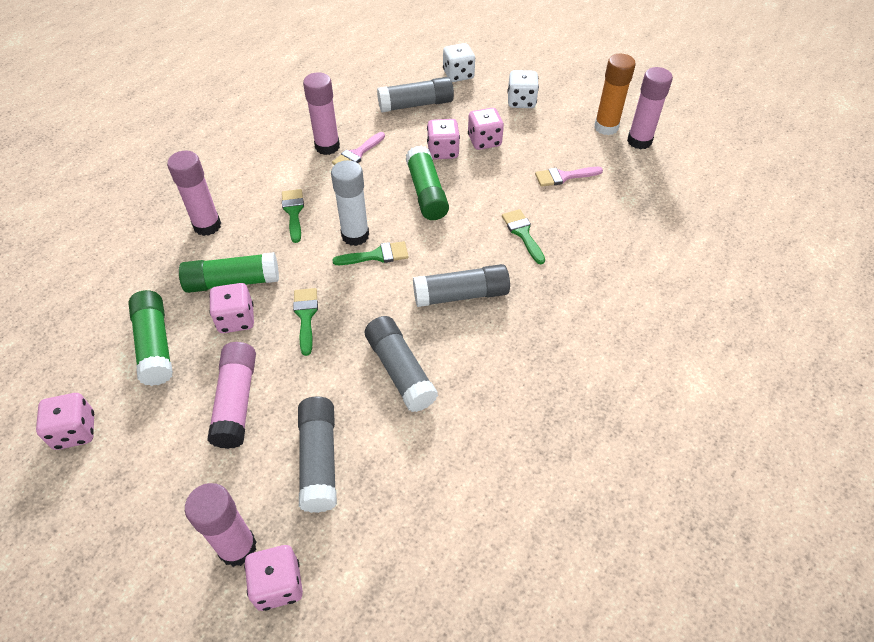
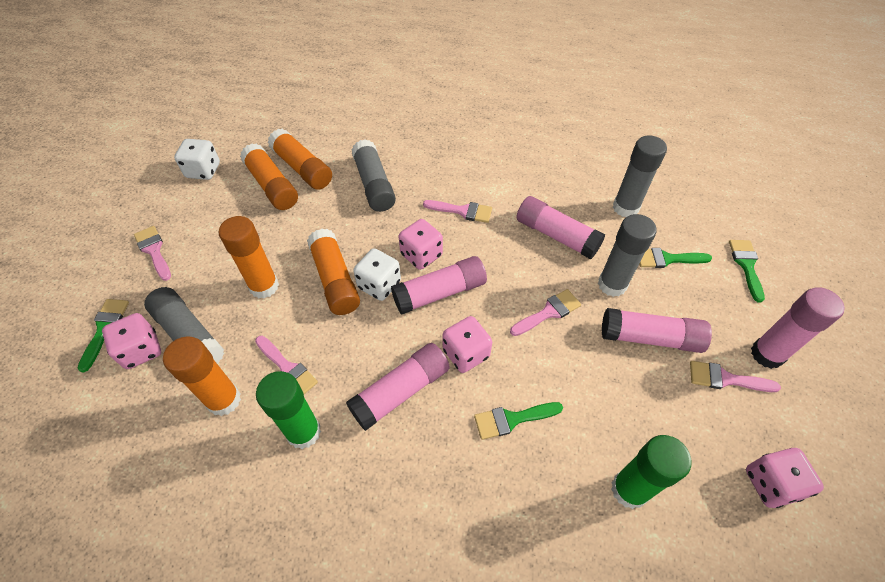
green glue stick: [128,290,173,386] [179,252,279,293] [406,146,449,220] = 3 -> [256,371,321,449] [611,435,691,509] = 2
orange glue stick: [594,54,636,135] = 1 -> [163,336,241,416] [219,216,279,298] [240,143,298,210] [268,129,332,190] [307,229,360,315] = 5
pink brush: [332,132,385,165] [535,167,603,187] = 2 -> [134,226,171,281] [255,336,318,394] [423,200,492,223] [510,289,581,336] [690,361,781,392] = 5
pink dice: [36,393,94,450] [209,283,254,333] [244,545,303,611] [427,119,460,160] [468,108,504,150] = 5 -> [102,313,161,369] [399,219,443,270] [443,316,492,373] [746,448,824,508] = 4
white glue stick: [331,160,369,246] = 1 -> none = 0

